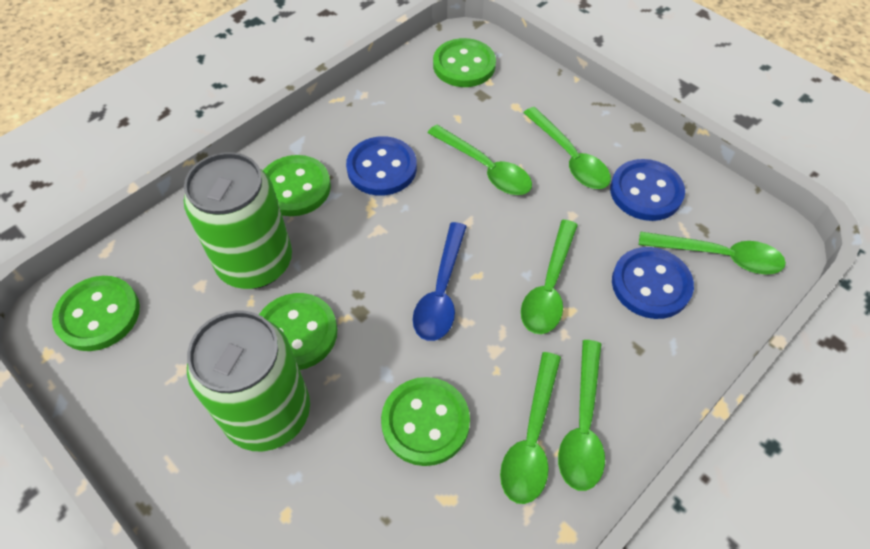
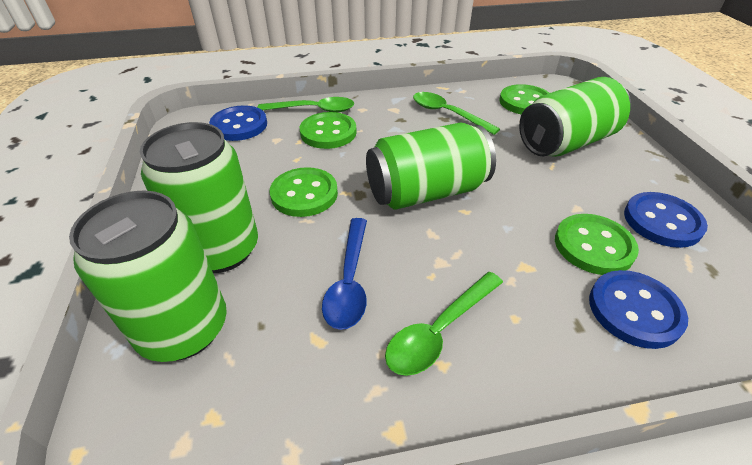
green button: [52,276,140,351] [259,293,338,370] [263,155,331,216] [381,377,470,466] [433,38,496,87] = 5 -> [269,167,338,217] [300,112,357,149] [499,84,549,115] [555,214,639,275] = 4
green can: [184,152,292,289] [187,310,310,452] = 2 -> [69,191,227,362] [140,122,258,273] [366,123,496,210] [519,77,631,157] = 4
green spoon: [428,125,532,195] [500,352,561,504] [521,220,578,334] [523,107,611,189] [558,340,605,491] [639,231,786,274] = 6 -> [257,97,354,113] [385,272,503,376] [413,92,500,135] = 3

